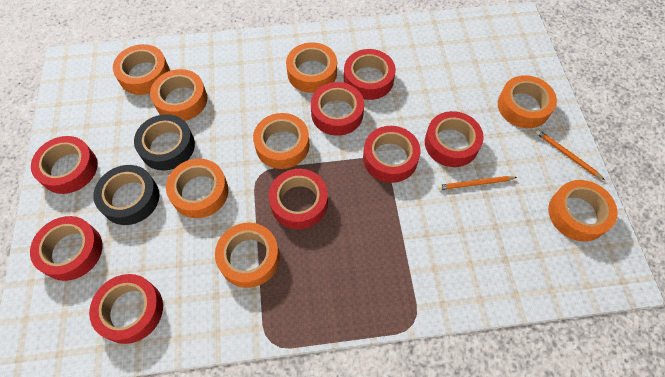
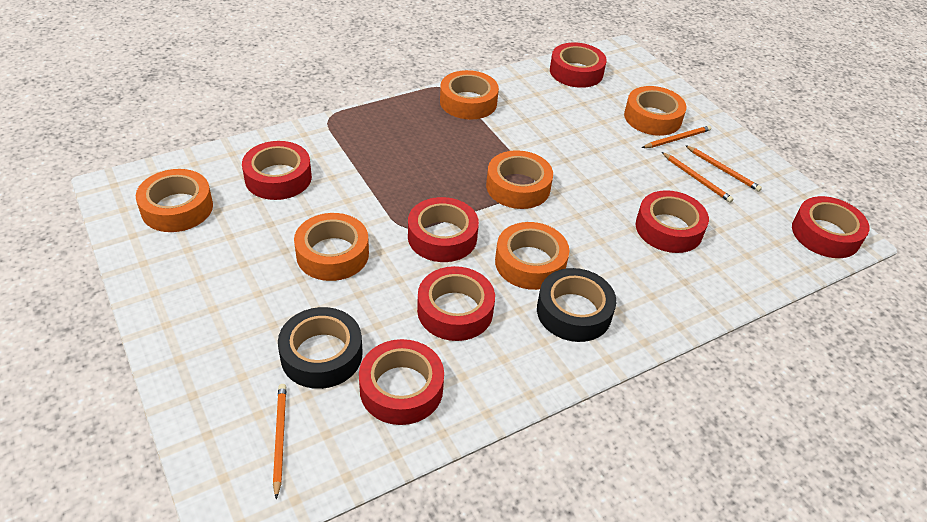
orange pencil: [437,176,517,190] [536,130,605,180] = 2 -> [273,384,286,499] [642,125,711,148] [662,152,733,203] [685,145,762,192] = 4
orange tape: [113,44,170,95] [150,69,207,121] [166,159,228,218] [215,223,280,288] [253,113,310,169] [286,42,337,93] [498,75,557,128] [548,180,618,241] = 8 -> [136,169,213,232] [294,213,369,281] [440,70,499,119] [486,150,553,209] [495,222,569,290] [624,86,687,136] = 6
red tape: [30,216,103,281] [31,136,98,194] [89,274,163,344] [269,169,328,229] [311,82,364,136] [344,49,396,100] [363,126,421,183] [425,111,484,167] = 8 -> [242,141,312,200] [359,339,444,425] [408,197,479,262] [417,266,495,341] [550,42,607,88] [636,190,709,253] [792,196,870,258] = 7

